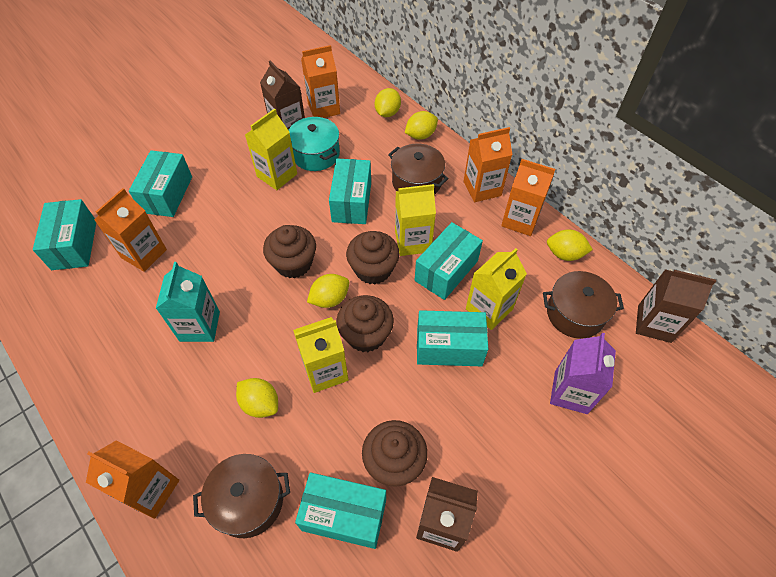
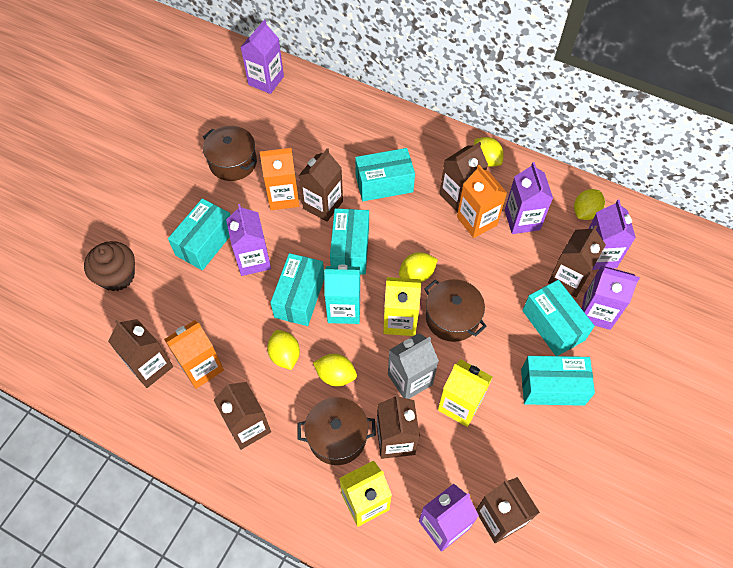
brown carton: [260,60,305,130] [416,477,478,552] [636,269,716,343] = 3 -> [108,319,173,388] [214,382,271,450] [298,148,343,222] [377,394,420,459] [440,142,488,213] [476,477,540,543] [548,225,606,297] = 7
brown cupcake: [263,225,316,278] [336,295,394,352] [346,231,400,285] [362,420,428,487] = 4 -> [84,241,135,291] = 1
grey carton: none = 0 -> [388,333,439,399] = 1
orange carton: [86,440,179,519] [94,188,167,272] [301,45,340,118] [464,127,512,202] [501,159,555,236] = 5 -> [164,320,224,389] [260,148,299,210] [457,165,507,238] = 3
purple carton: [550,333,616,414] = 1 -> [226,204,271,276] [241,20,284,94] [419,484,479,552] [505,162,553,234] [582,265,640,330] [588,200,636,270] = 6
turquoise pot: [289,117,340,171] = 1 -> none = 0
yellow carton: [245,108,297,190] [293,317,349,393] [395,184,436,256] [466,248,527,330] = 4 -> [339,460,392,527] [383,277,422,336] [438,359,492,427] = 3

